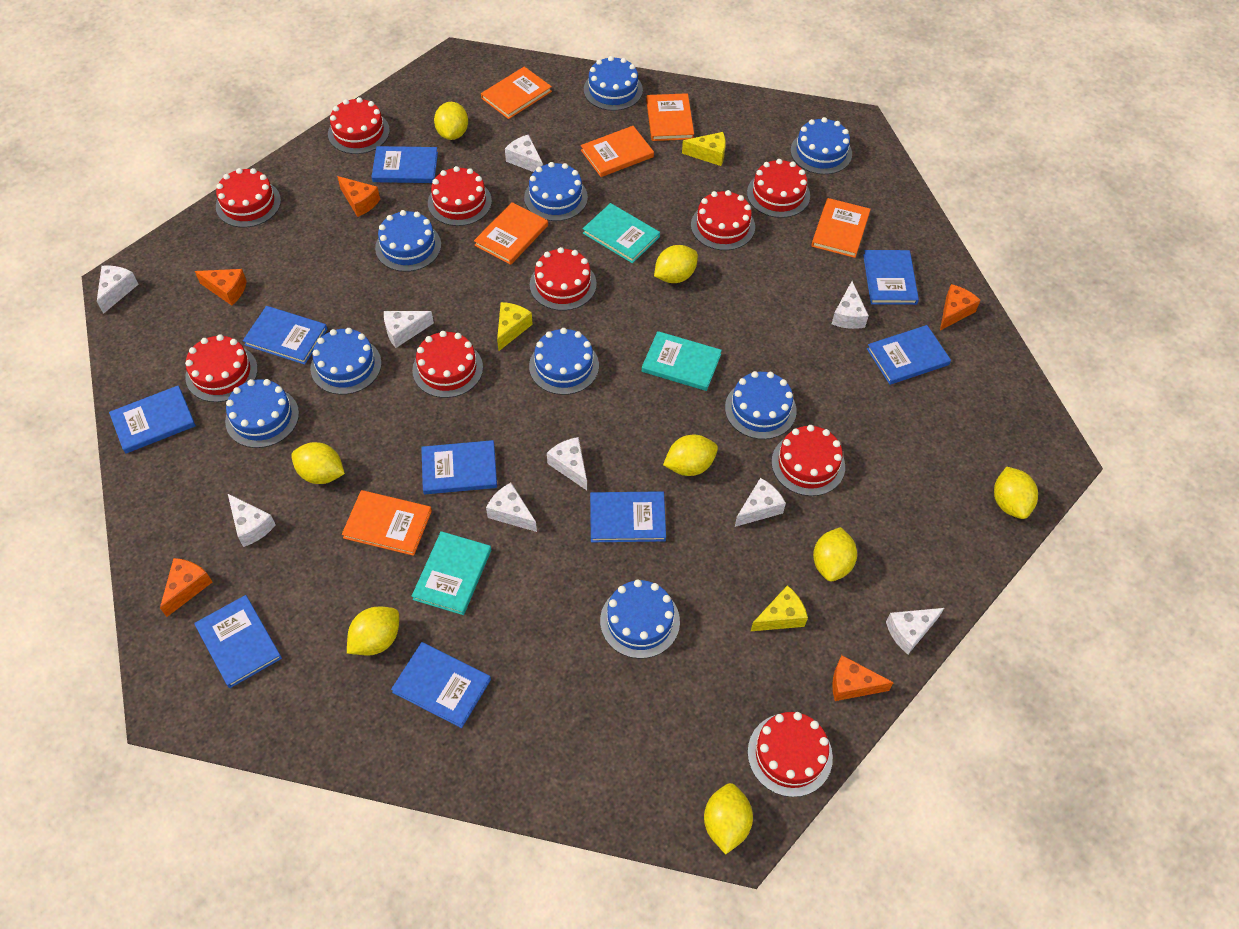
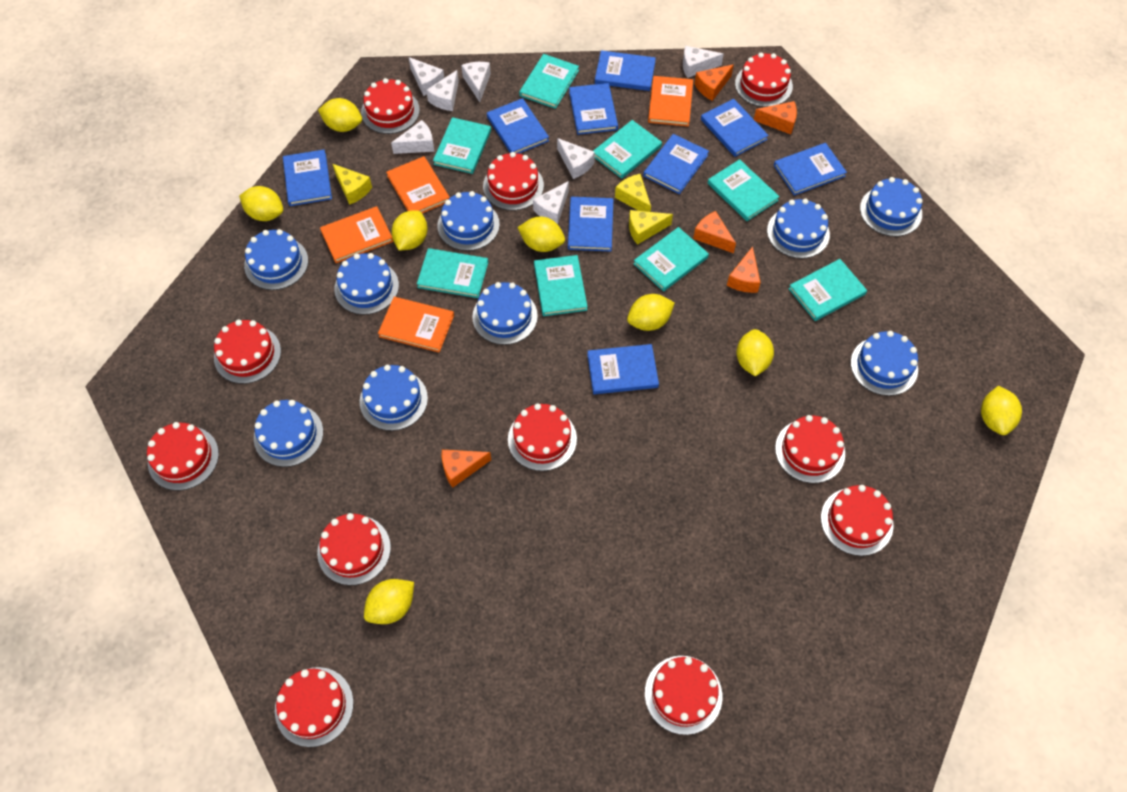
orange book: [342,490,432,556] [474,202,548,265] [481,67,552,119] [581,126,654,177] [646,93,694,141] [811,198,871,258] = 6 -> [320,206,393,263] [378,297,454,352] [386,156,450,213] [648,76,693,127] = 4
red cake: [185,334,258,402] [216,168,281,228] [328,97,390,154] [412,331,483,398] [428,166,492,226] [530,247,597,311] [691,190,755,250] [747,159,810,218] [748,712,833,797] [771,425,845,496] = 10 -> [147,422,219,491] [214,320,281,384] [275,667,353,747] [317,513,391,585] [361,78,420,134] [483,152,544,210] [508,403,577,471] [645,656,722,735] [735,53,793,107] [775,415,845,483] [821,485,893,556] = 11
turquoise book: [412,531,491,615] [583,203,660,263] [642,331,722,391] = 3 -> [417,248,488,298] [433,117,491,174] [519,54,579,109] [534,255,588,316] [593,120,662,179] [634,227,709,292] [708,159,780,221] [789,259,867,321] = 8
white cheese: [97,265,139,314] [228,494,276,547] [384,311,434,348] [486,483,537,532] [505,134,543,172] [547,437,587,490] [735,478,786,527] [832,281,869,329] [886,608,944,654] = 9 -> [391,120,434,154] [409,57,444,96] [426,70,459,111] [461,62,491,102] [533,181,569,224] [557,138,595,179] [683,46,724,78] = 7

